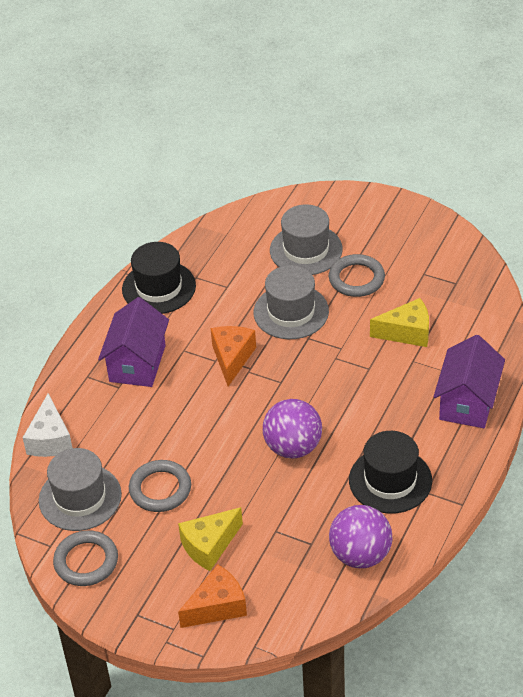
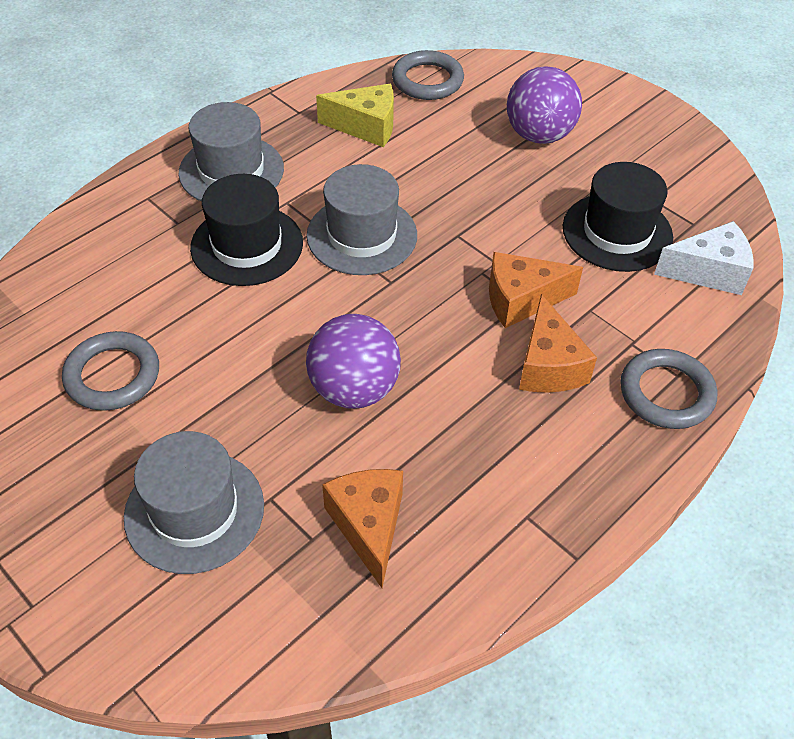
orange cheese: [178,565,247,628] [211,326,256,386] = 2 -> [322,469,403,588] [489,252,583,328] [519,294,597,393] = 3
purple house: [98,297,169,387] [433,335,505,428] = 2 -> none = 0
yellow cheese: [178,507,243,571] [370,298,429,347] = 2 -> [316,84,394,147] = 1

